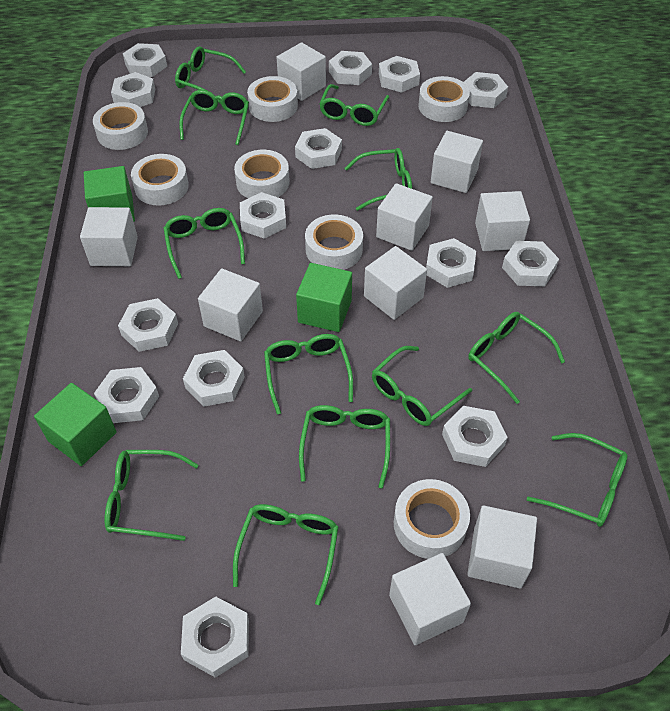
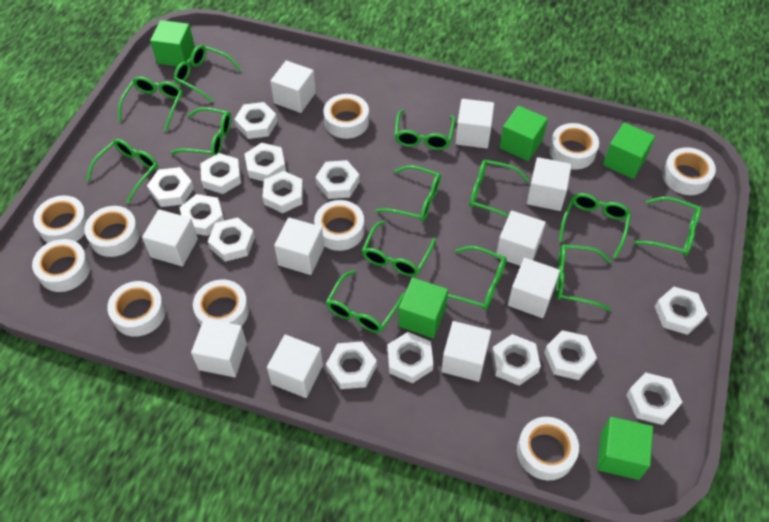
green cube: [34,383,117,466] [84,166,135,222] [296,263,352,332] = 3 -> [150,20,195,66] [398,278,448,338] [499,106,548,161] [597,417,653,480] [603,122,655,179] = 5
green glasses: [105,450,198,541] [163,208,245,279] [175,46,246,103] [179,90,249,145] [233,504,338,605] [264,334,353,415] [299,405,390,488] [319,84,389,126] [344,148,412,211] [372,346,472,426] [468,312,565,404] [527,433,628,527] = 12 -> [86,139,158,204] [118,77,183,131] [171,107,231,157] [174,45,241,102] [326,270,405,333] [362,221,436,277] [376,165,441,222] [395,110,455,150] [447,246,507,310] [469,160,530,218] [556,244,611,311] [559,193,631,259] [634,197,701,256] = 13
white cube: [80,207,138,266] [198,268,263,341] [277,42,326,101] [364,246,427,320] [376,183,433,251] [389,553,471,645] [431,131,483,193] [467,505,537,589] [475,191,530,251] = 9 -> [142,209,198,266] [191,319,247,377] [267,335,323,398] [270,61,316,113] [274,217,324,275] [441,321,491,382] [455,99,494,148] [496,210,546,266] [508,258,560,318] [527,157,572,211] = 10
white tape: [93,102,148,150] [131,154,189,206] [234,150,290,198] [247,76,298,122] [305,215,363,270] [394,479,470,559] [418,76,470,122] = 7 -> [32,239,90,292] [33,195,89,243] [84,206,140,257] [107,281,166,337] [193,279,249,326] [314,200,365,251] [323,94,369,139] [517,417,579,480] [549,123,599,170] [662,147,716,195] = 10

